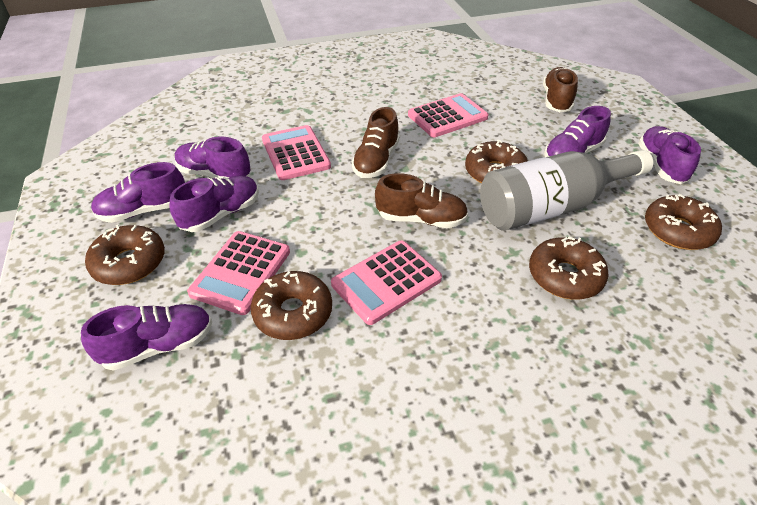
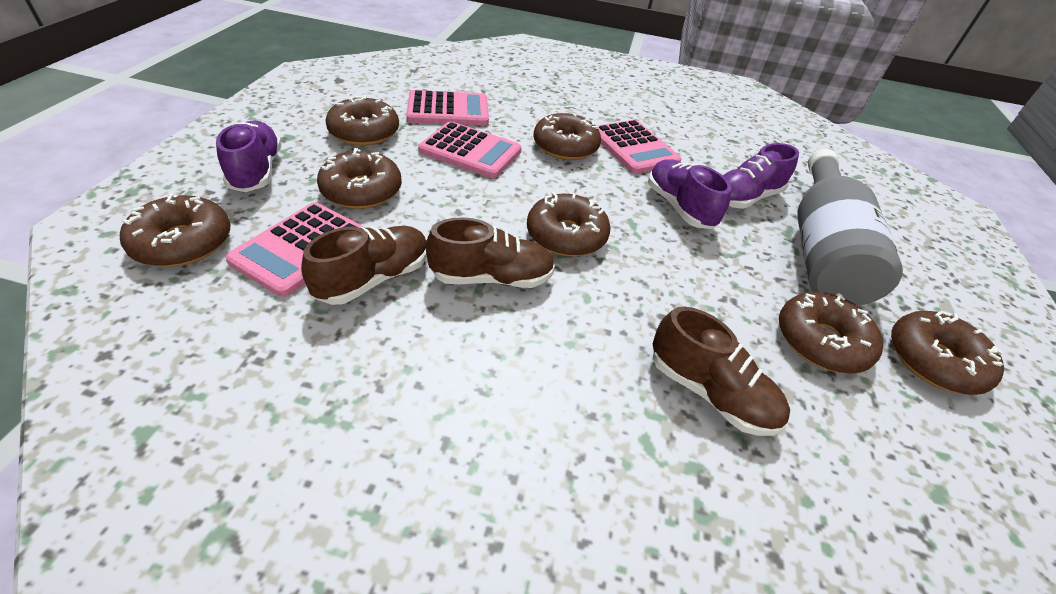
brown donut: [85,225,165,285] [251,271,332,340] [465,139,528,184] [529,236,608,300] [645,194,722,250] = 5 -> [120,193,230,267] [317,148,402,209] [326,95,399,146] [527,192,611,257] [533,113,601,160] [779,292,883,373] [891,311,1004,395] = 7
purple shoe: [81,304,212,371] [91,162,185,223] [170,175,259,232] [175,137,251,179] [544,106,611,157] [638,126,701,184] = 6 -> [216,121,282,192] [648,160,731,229] [723,143,799,209] = 3

